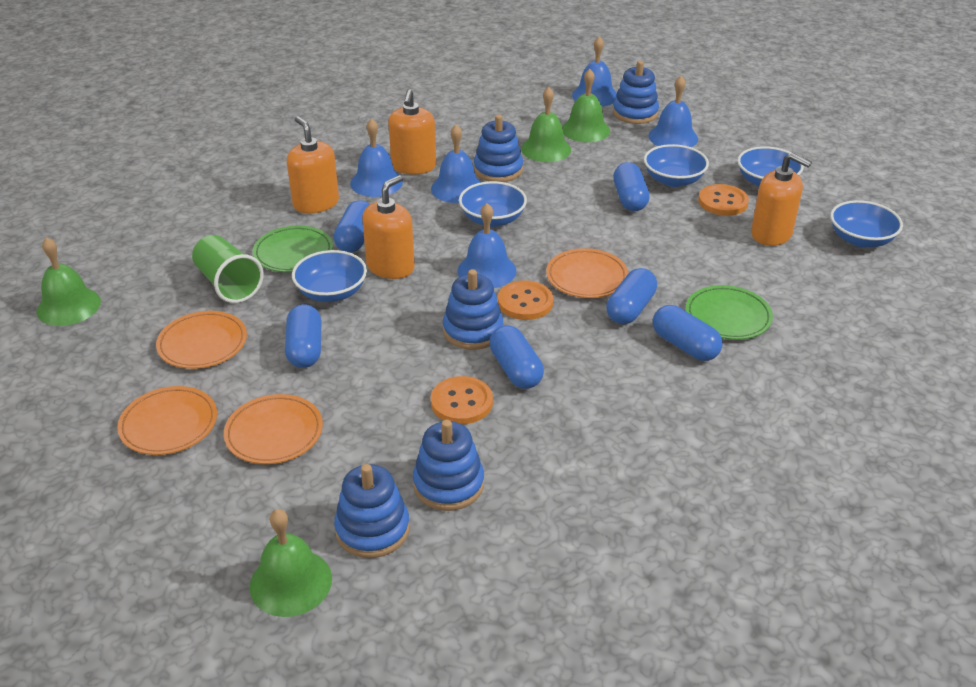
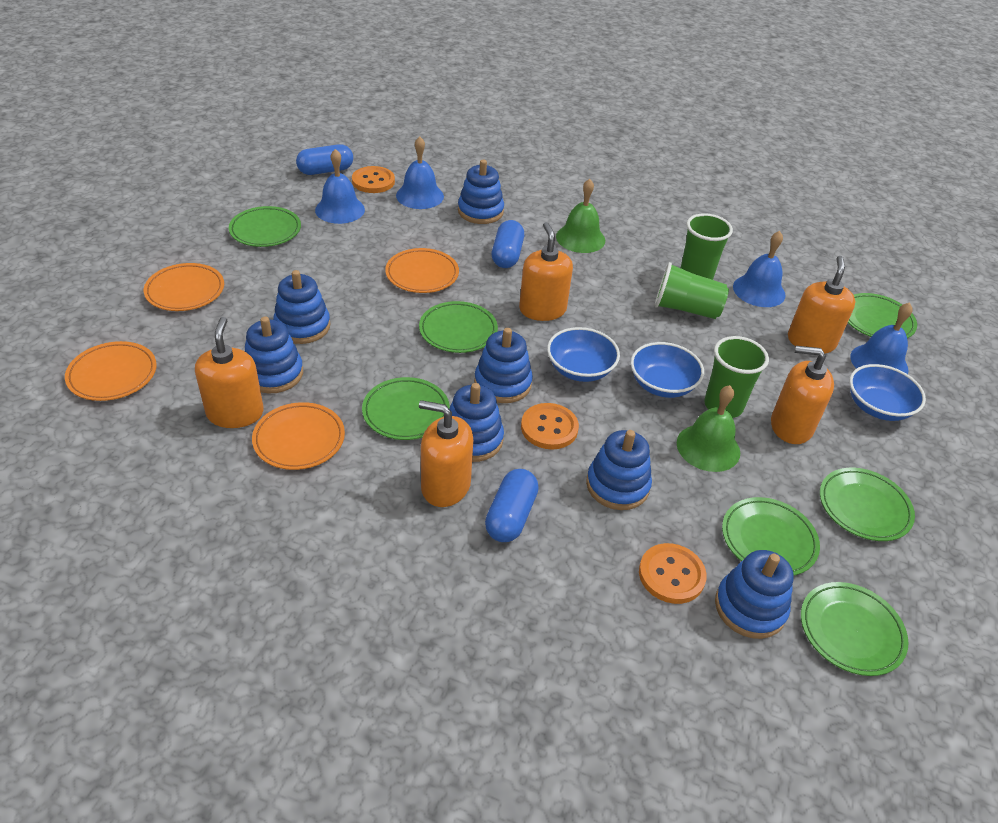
blue bell: [350,118,403,197] [431,124,481,203] [458,203,516,288] [572,36,617,107] [649,76,698,147] = 5 -> [315,149,365,224] [396,137,444,209] [733,231,786,307] [850,302,913,374] = 4
blue bowl: [292,250,367,302] [459,181,527,227] [644,144,709,187] [738,146,804,187] [830,200,903,248] = 5 -> [547,327,620,382] [631,342,704,398] [849,364,926,421] = 3
blue capsule: [285,304,321,368] [334,200,370,253] [489,325,544,389] [606,268,657,324] [613,162,650,211] [653,305,723,361] = 6 -> [296,144,353,175] [485,469,539,542] [492,220,524,268] = 3
blue stacking toy: [334,464,410,558] [413,420,484,511] [443,269,503,350] [474,115,523,182] [613,61,659,124] = 5 -> [245,317,303,394] [273,270,330,344] [450,383,504,462] [458,160,504,224] [474,328,533,403] [586,430,652,510] [715,550,794,639] = 7
green bell: [37,237,101,326] [250,509,332,617] [521,87,571,162] [562,69,610,142] = 4 -> [556,179,605,253] [677,385,740,472] = 2
green cup: [192,235,264,303] = 1 -> [655,262,729,319] [681,213,733,280] [704,336,769,418] = 3
green plate: [253,226,333,272] [685,285,773,340] = 2 -> [229,206,301,247] [362,377,450,440] [419,301,498,353] [722,497,820,576] [801,582,909,676] [820,468,915,541] [848,293,917,338] = 7
orange soap dispenser: [287,116,339,213] [362,175,415,279] [388,89,436,174] [751,153,812,246] = 4 -> [195,317,264,428] [419,400,473,507] [519,222,573,321] [771,346,834,444] [788,256,856,353] = 5

